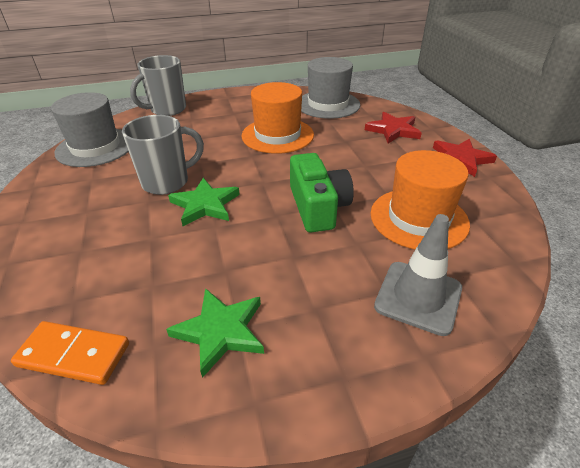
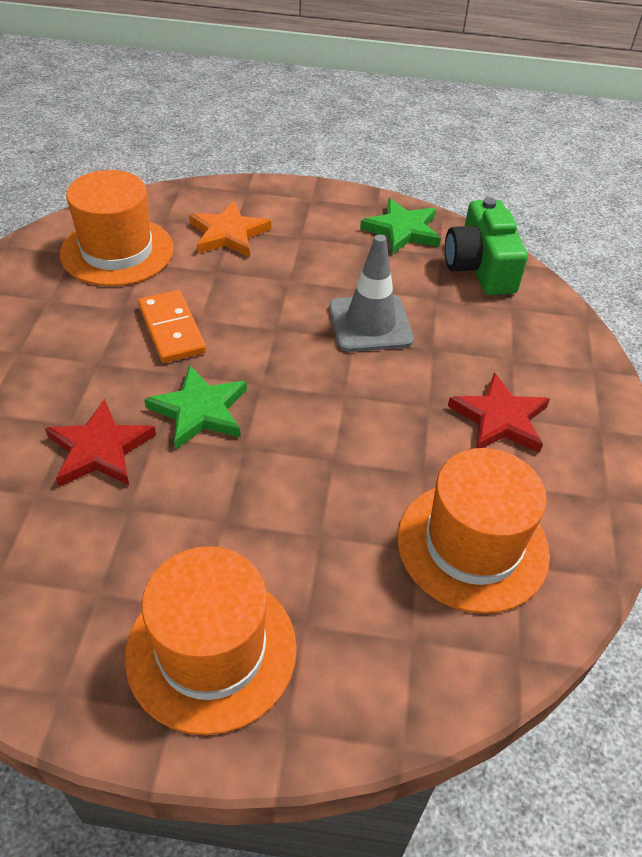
grey hat: [51,92,129,167] [301,57,360,119] = 2 -> none = 0
grey mug: [122,115,204,195] [130,55,186,116] = 2 -> none = 0
orange hat: [241,82,314,154] [370,150,470,250] = 2 -> [60,170,174,286] [125,546,297,735] [397,448,550,614] = 3
orange star: none = 0 -> [189,201,271,257] = 1

